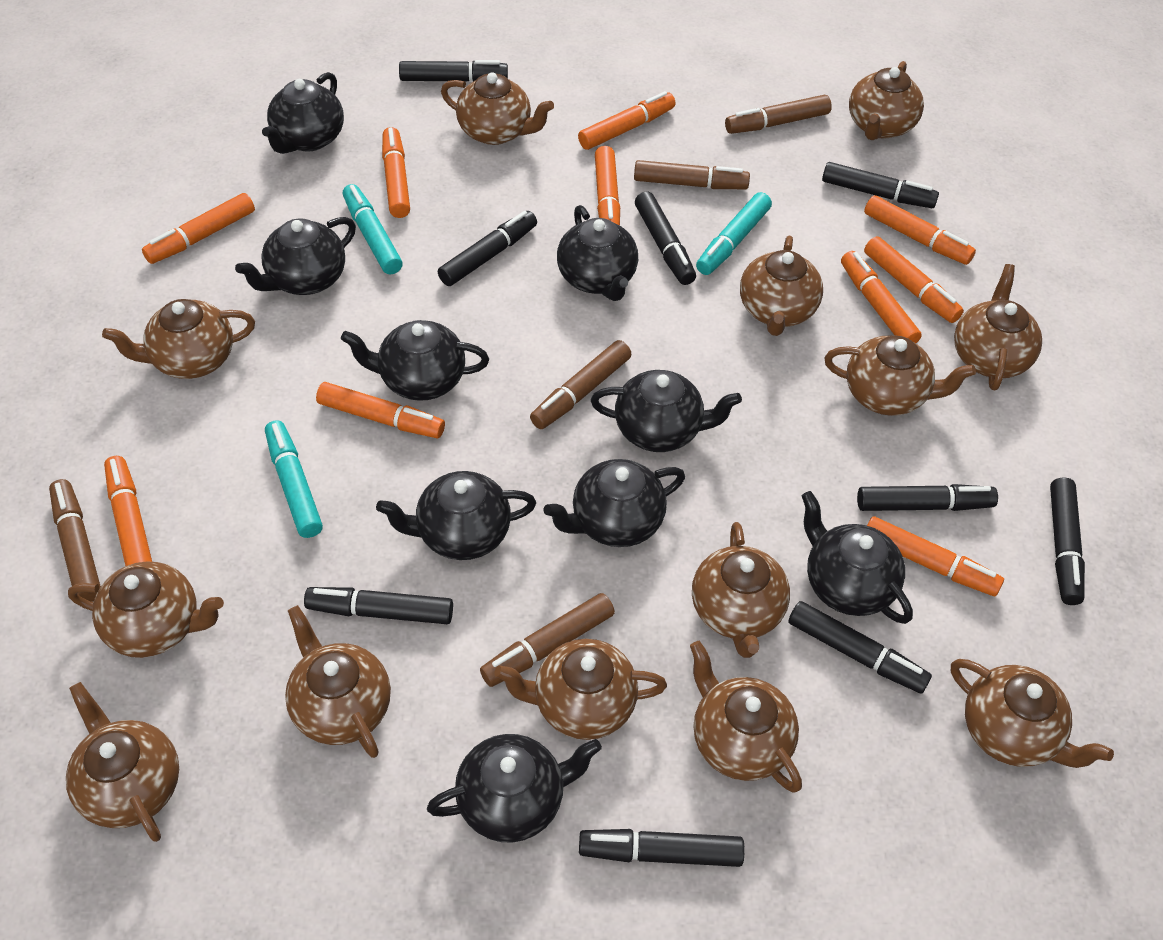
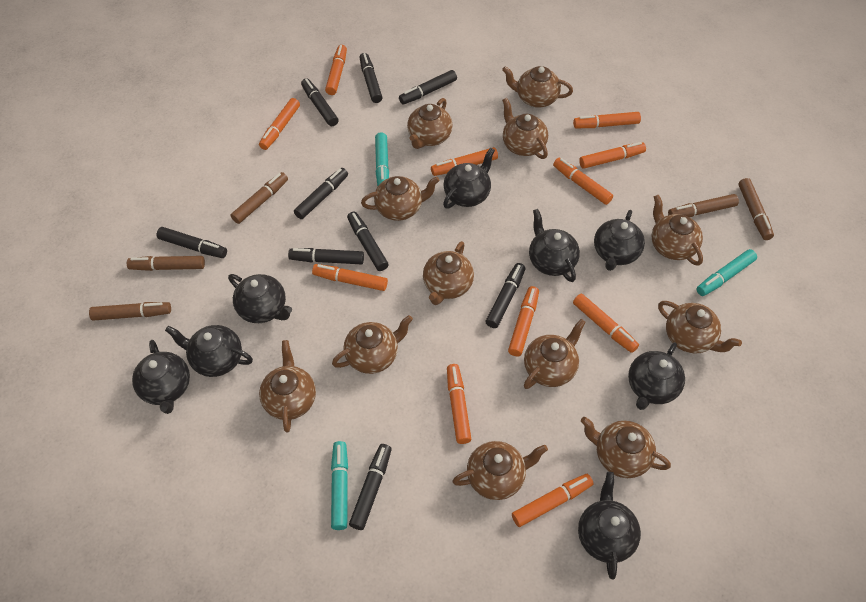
black teapot: [235,217,356,295] [262,72,344,154] [341,320,489,401] [376,471,536,560] [427,734,602,843] [544,459,685,547] [557,205,638,301] [591,370,742,452] [801,491,913,624] = 9 -> [132,340,190,414] [165,325,253,377] [228,274,292,323] [443,148,495,209] [529,209,580,282] [578,472,641,579] [594,210,645,271] [628,342,685,410] = 8
brown teapot: [66,682,179,842] [68,562,224,658] [102,299,255,379] [285,605,391,758] [441,72,554,145] [494,639,667,740] [690,641,802,793] [692,522,790,658] [740,236,823,336] [824,336,976,416] [849,61,924,140] [951,659,1114,768] [954,264,1042,390] = 13 -> [259,340,316,433] [332,315,413,374] [361,176,440,221] [407,98,453,149] [423,241,474,305] [452,441,548,500] [502,66,573,108] [502,98,548,159] [524,319,586,389] [581,417,671,478] [651,195,703,266] [658,301,742,353] = 12
orange marker: [104,456,152,566] [142,193,255,264] [316,382,445,438] [382,127,410,218] [578,91,676,150] [595,146,620,226] [841,251,922,343] [864,195,976,265] [864,236,964,323] [867,516,1004,596] = 10 -> [259,98,300,150] [312,264,388,291] [325,45,347,95] [431,147,498,176] [447,364,471,444] [508,286,539,356] [512,474,593,527] [553,158,613,205] [573,112,641,128] [573,293,639,353] [579,142,646,169] = 11

